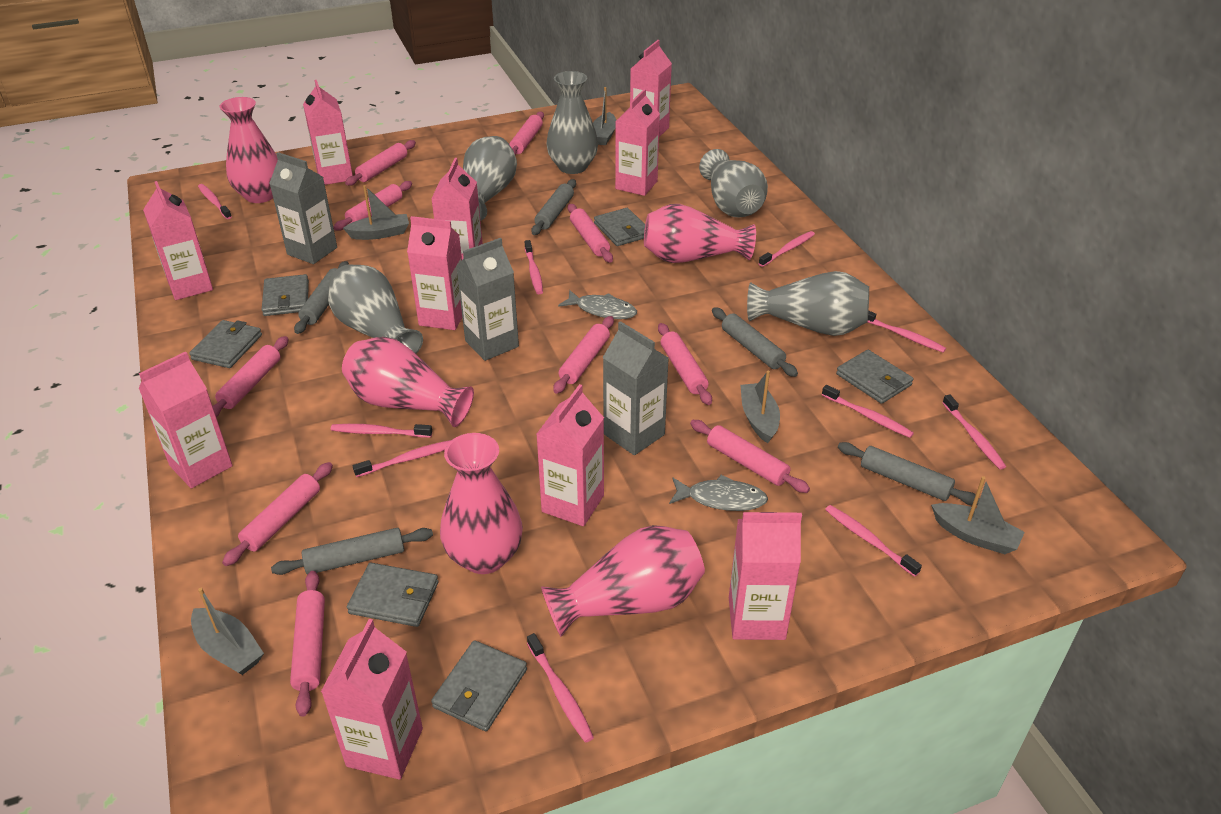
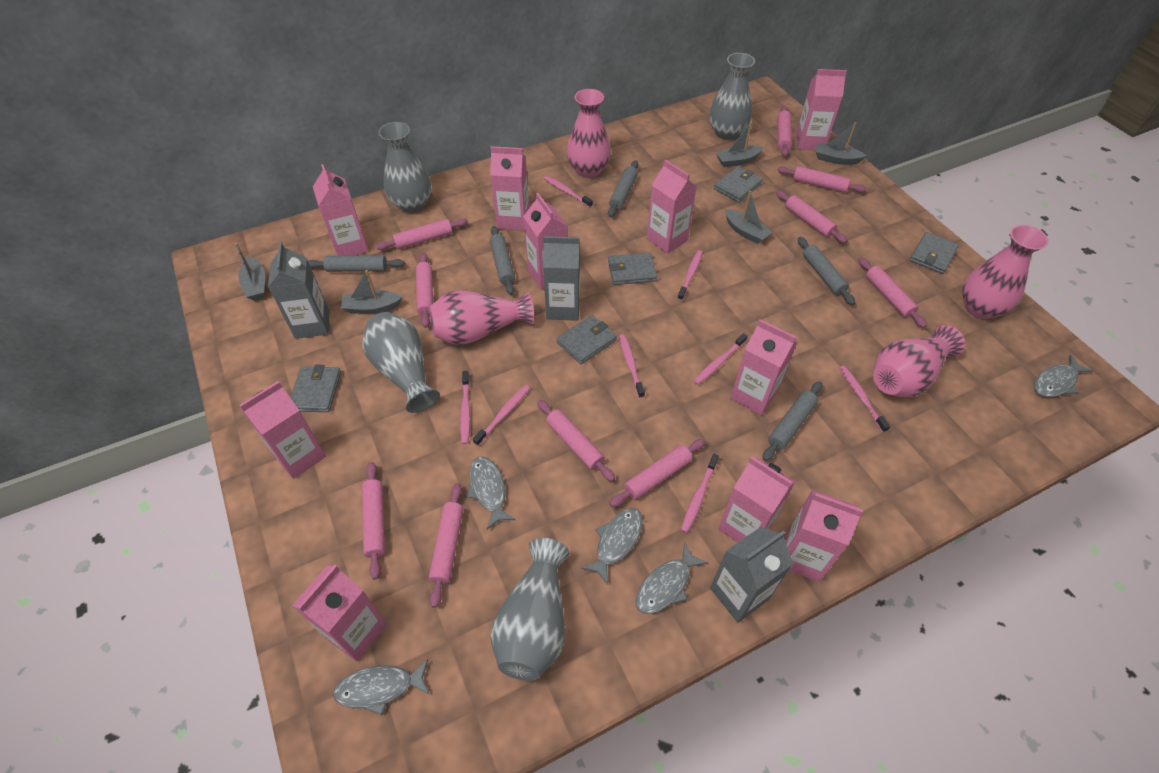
grey fish: [558,290,637,319] [669,475,768,511] = 2 -> [333,659,430,715] [467,457,515,529] [581,508,643,585] [636,542,708,614] [1034,354,1093,397] = 5
grey vase: [328,264,423,354] [463,136,517,221] [546,71,598,174] [699,149,768,217] [747,271,869,336] = 5 -> [362,312,440,413] [378,122,431,213] [490,538,570,681] [709,53,755,140] = 4
grey wallet: [189,320,262,368] [262,274,309,316] [347,563,439,627] [431,640,527,731] [594,208,645,246] [836,350,913,404] = 6 -> [290,365,341,412] [557,315,617,364] [608,253,657,285] [714,166,763,202] [910,232,959,274] = 5
pink toothbrush: [198,184,232,219] [331,424,432,438] [353,440,451,477] [525,240,543,294] [527,633,594,743] [758,231,815,267] [822,385,914,438] [825,505,922,577] [867,311,946,352] [942,394,1006,469] = 10 -> [460,371,470,444] [473,385,530,446] [544,175,593,208] [619,334,645,398] [677,250,703,301] [681,454,719,533] [694,333,748,385] [840,366,890,433] = 8
pink vase: [220,97,278,203] [342,337,474,427] [440,433,523,574] [541,525,705,637] [644,204,756,263] = 5 -> [429,290,534,345] [566,89,611,178] [873,325,965,398] [962,225,1049,319] = 4

